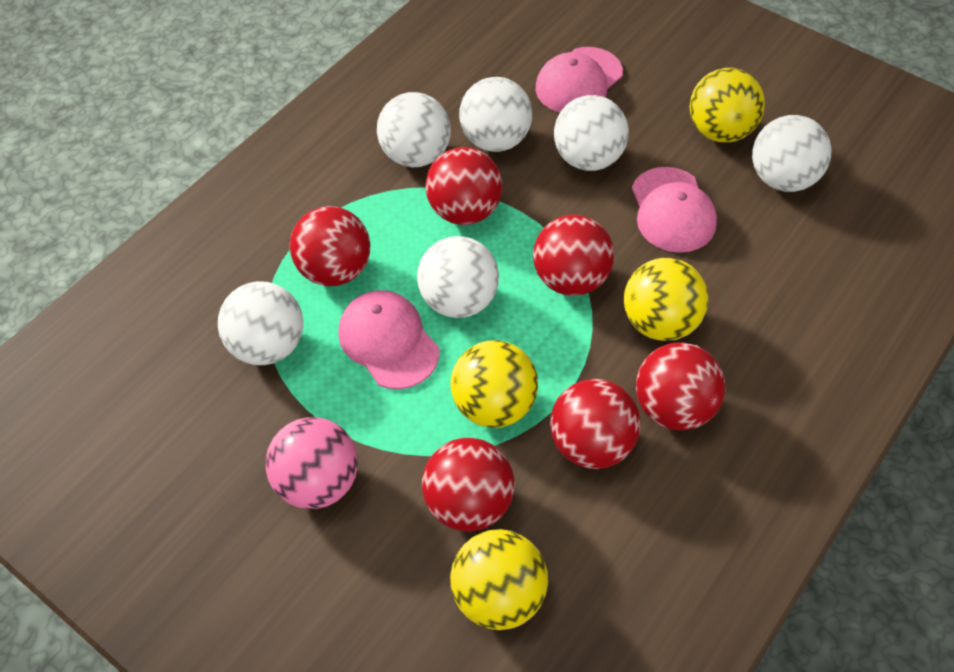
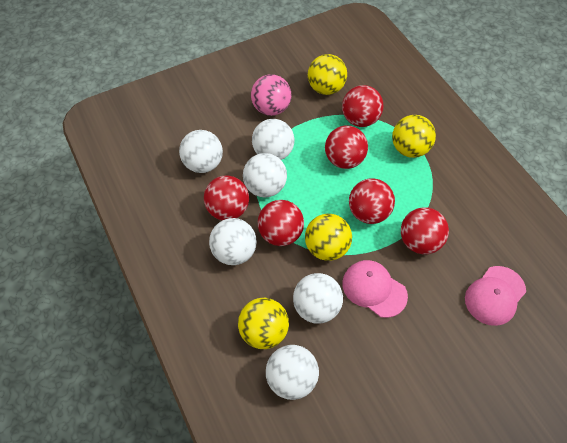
pink cap: [338,290,439,389] [536,47,623,113] [632,167,717,253] = 3 -> [342,260,408,318] [465,266,526,326] = 2

